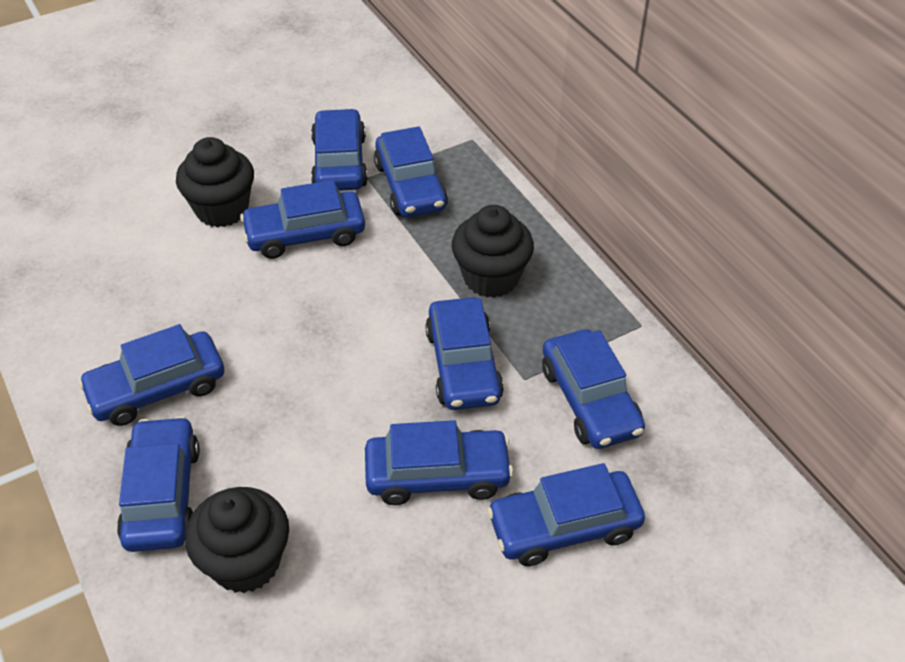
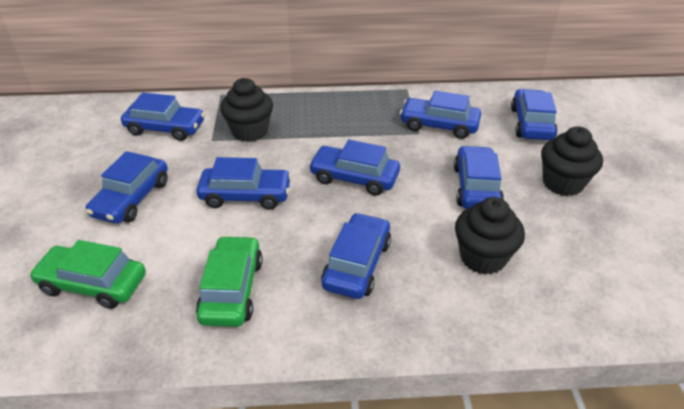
blue car: [78,324,224,426] [117,416,200,552] [240,180,365,259] [311,108,368,191] [365,420,513,505] [374,126,448,217] [425,297,504,410] [487,463,645,566] [542,329,645,449] = 9 -> [86,151,168,224] [121,92,205,141] [196,157,292,210] [309,140,400,196] [321,213,391,299] [400,91,481,139] [454,146,504,209] [511,89,558,140] = 8
green car: none = 0 -> [29,240,146,309] [196,236,263,327] = 2

